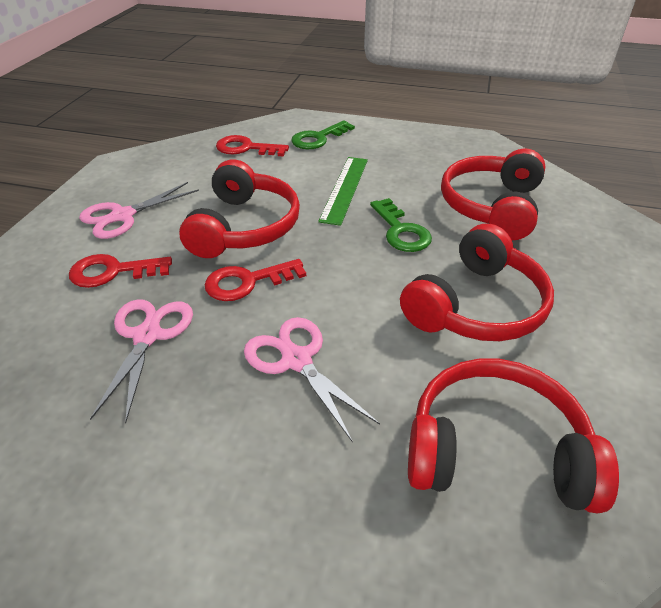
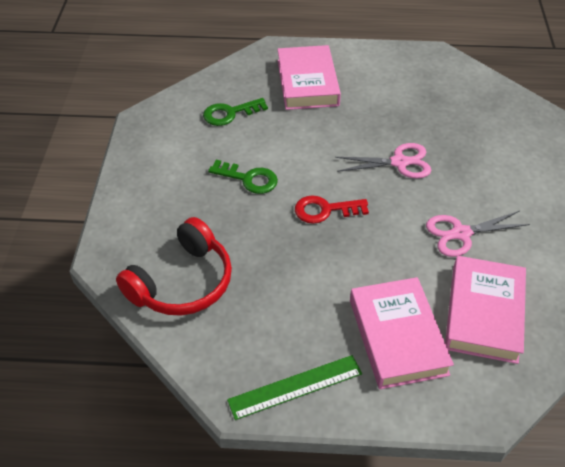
pink book: none = 0 -> [277,45,341,110] [350,277,454,389] [445,256,526,364] = 3
pink scissors: [79,182,199,239] [90,299,193,423] [244,317,380,441] = 3 -> [335,143,431,179] [426,211,530,257] = 2
red headphones: [179,159,300,258] [400,224,554,341] [408,358,619,513] [441,148,545,240] = 4 -> [116,217,232,316] = 1
red key: [69,254,172,288] [205,259,306,301] [216,135,289,156] = 3 -> [295,195,369,224] = 1

